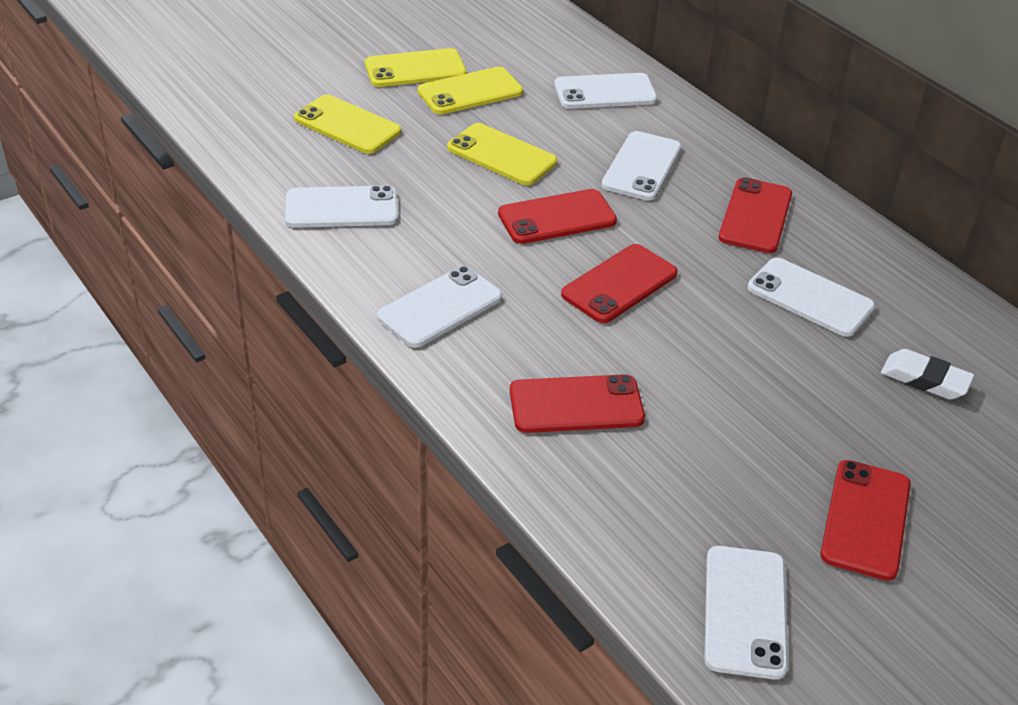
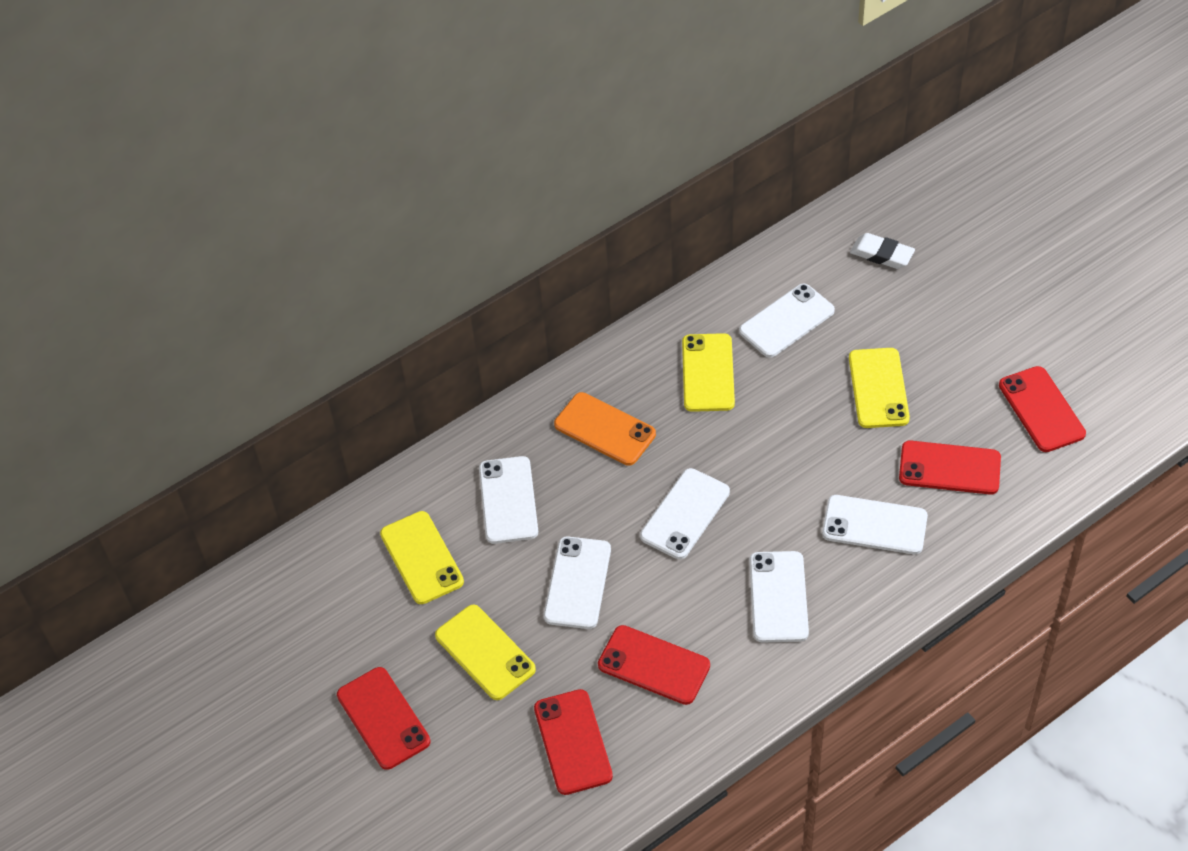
orange phone: none = 0 -> [554,392,656,466] = 1

